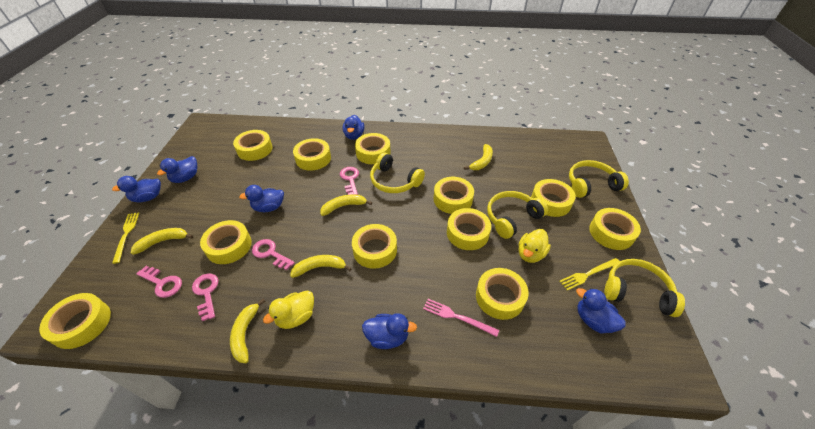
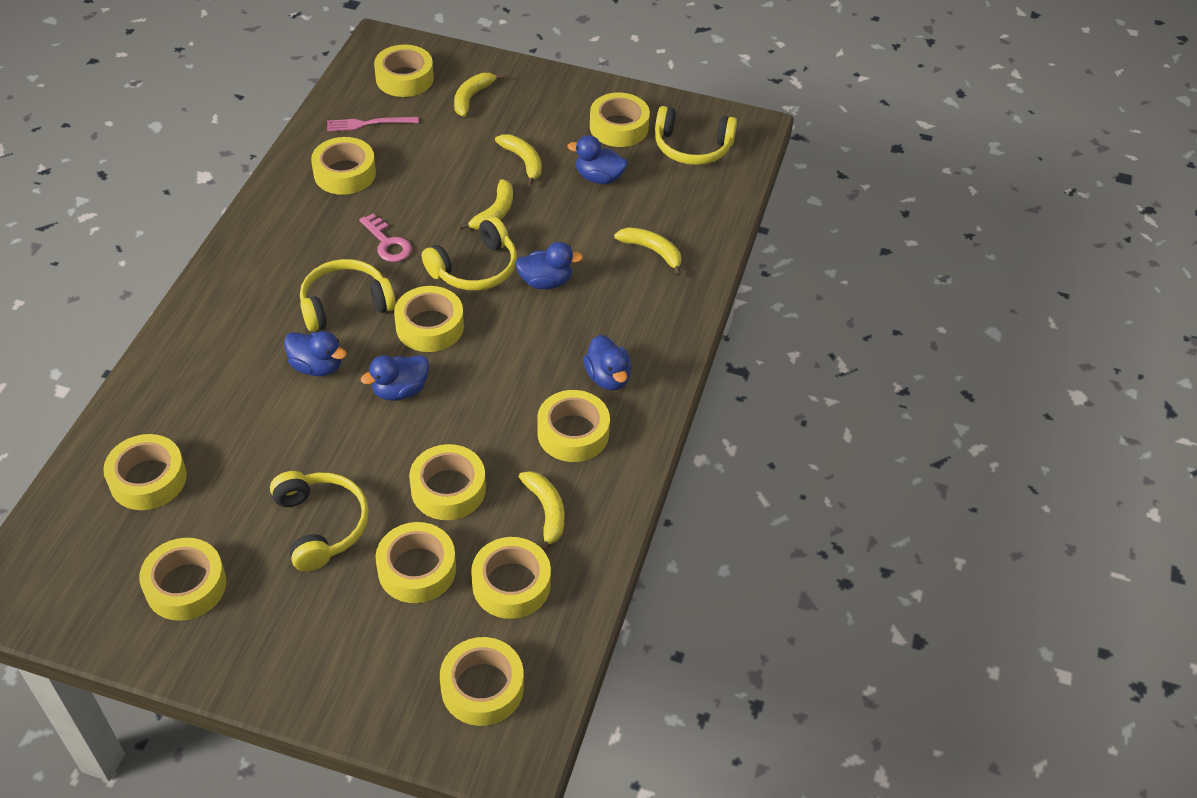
blue duck: [112,176,161,203] [157,156,198,183] [239,185,284,212] [343,115,364,140] [362,313,417,349] [576,288,626,334] = 6 -> [284,331,347,376] [361,355,429,401] [515,242,583,289] [567,135,628,184] [583,335,631,390] = 5
pink key: [136,266,182,298] [192,274,218,321] [252,239,295,270] [340,167,359,195] = 4 -> [359,214,412,262] = 1
yellow duck: [263,290,314,329] [519,229,551,263] = 2 -> none = 0
yellow fork: [112,212,139,264] [559,258,619,290] = 2 -> none = 0

